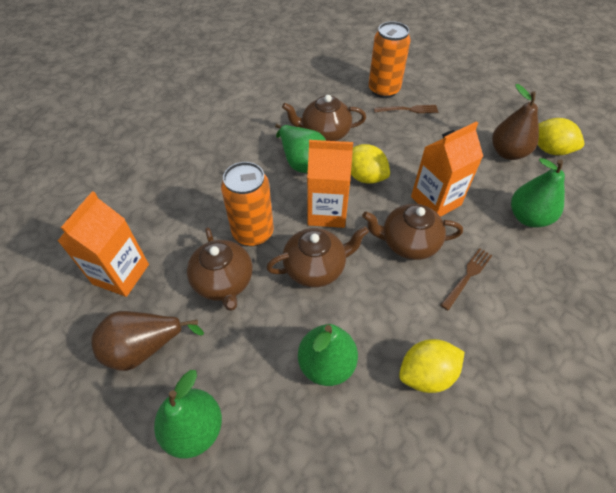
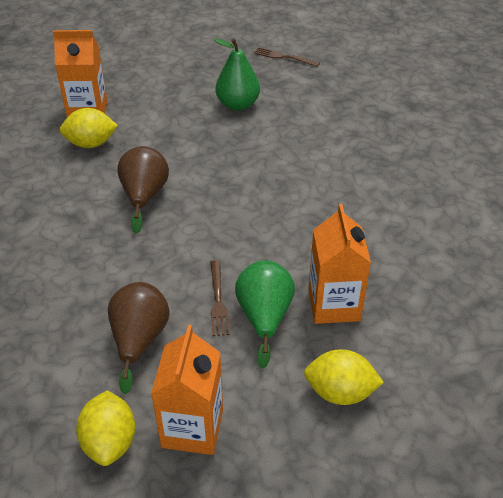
brown teapot: [187,227,253,311] [266,226,369,287] [282,95,366,141] [362,204,463,260] = 4 -> none = 0
green pear: [154,370,222,459] [275,124,326,173] [298,324,358,386] [511,158,565,227] = 4 -> [214,38,260,111] [235,260,295,369] = 2
orange can: [221,162,274,246] [369,21,410,98] = 2 -> none = 0

